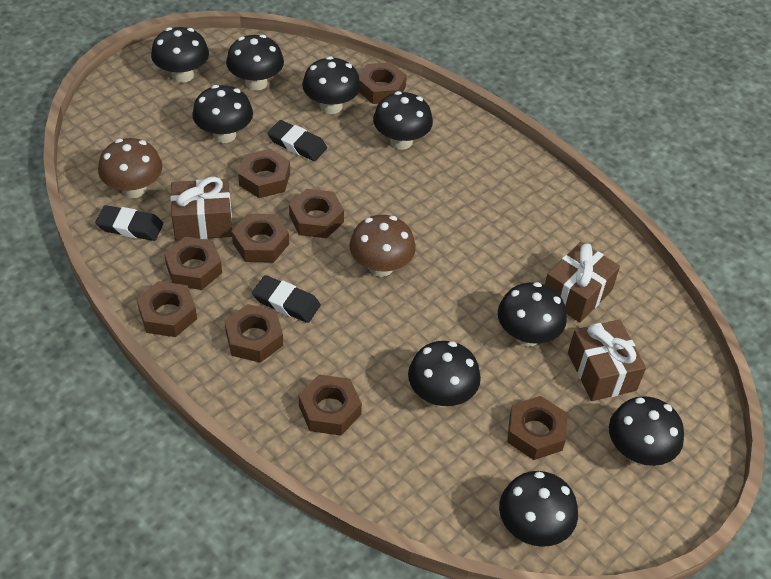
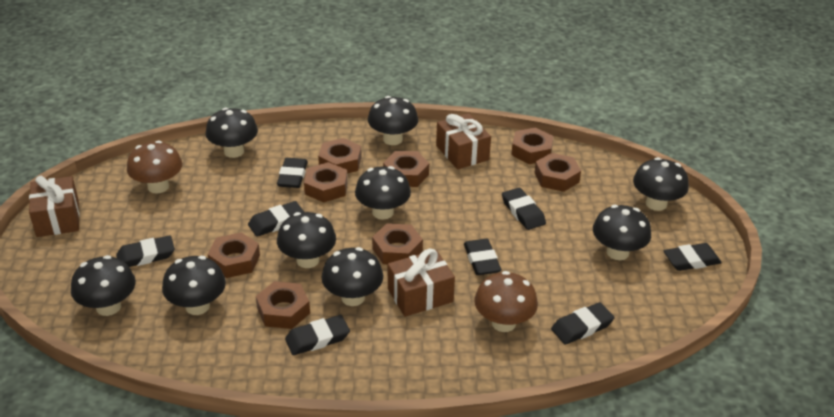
black eraser: [95,205,163,241] [252,275,321,323] [268,120,327,161] = 3 -> [116,235,175,267] [248,201,304,237] [277,158,308,188] [285,315,350,355] [464,239,501,275] [502,188,546,230] [551,302,615,345] [663,243,722,271] = 8
brown nut: [137,281,197,337] [164,237,222,290] [225,304,283,363] [232,214,289,263] [238,149,290,198] [289,189,344,238] [299,375,362,436] [359,62,407,104] [507,396,567,460] = 9 -> [208,232,260,278] [256,281,310,329] [304,162,348,202] [318,138,361,174] [372,223,423,264] [383,151,429,187] [511,128,553,164] [535,153,581,192] = 8

